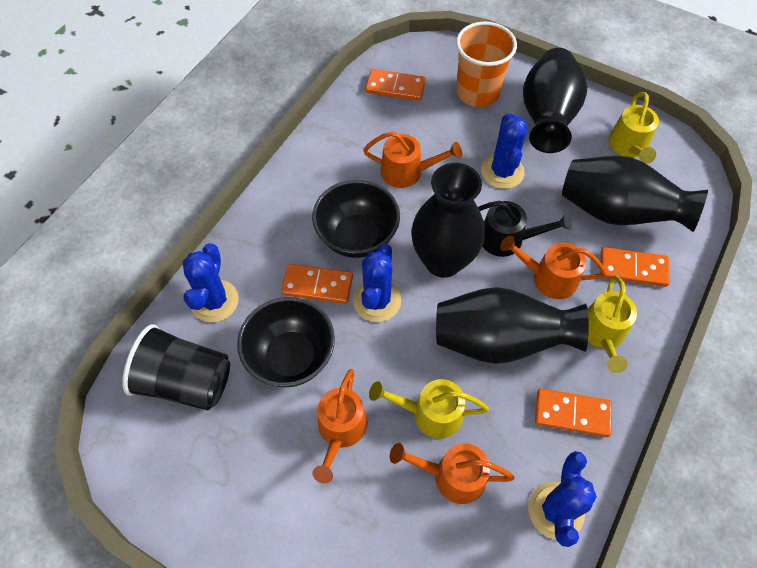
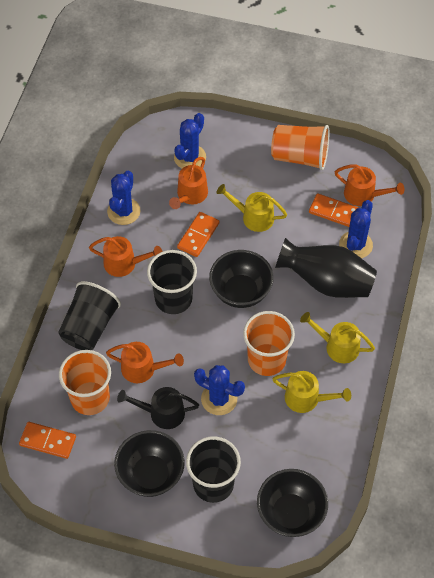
black bowl: [237,297,335,387] [312,180,400,258] = 2 -> [114,430,185,497] [209,250,274,308] [257,469,328,537] = 3
black cup: [122,324,230,410] = 1 -> [58,281,121,350] [147,250,197,314] [186,436,241,503] = 3
black vase: [411,163,485,277] [436,287,589,364] [523,48,587,153] [562,156,708,232] = 4 -> [275,238,377,298] = 1
orange cup: [456,22,517,107] = 1 -> [59,350,111,415] [243,311,295,376] [271,125,329,170] = 3
orange domino: [281,264,353,304] [366,69,426,101] [535,388,612,437] [600,247,670,287] = 4 -> [19,422,76,459] [177,212,219,257] [309,193,359,227] = 3

